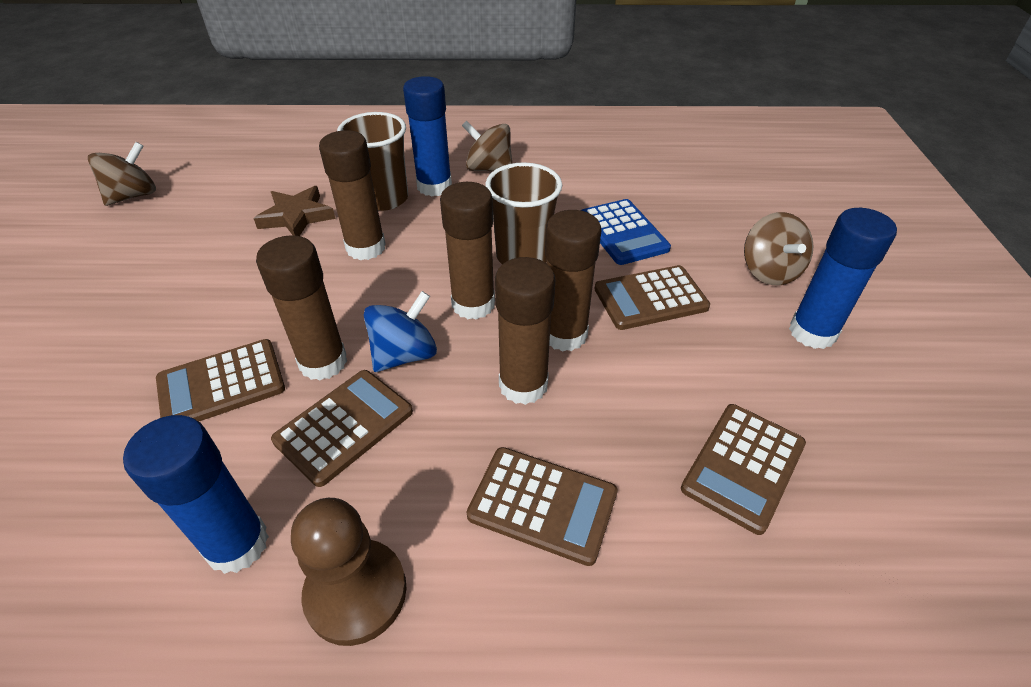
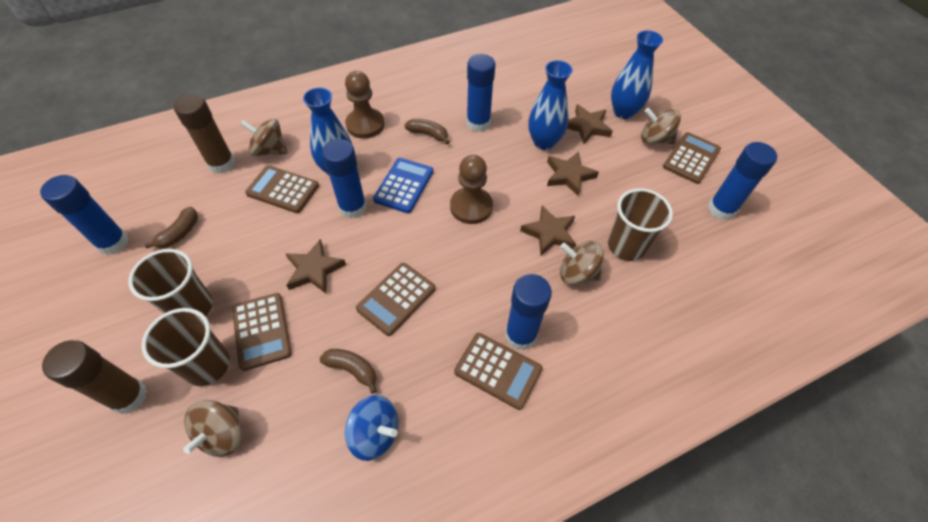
blue glue stick: [123,415,269,574] [403,76,452,196] [789,208,897,349] = 3 -> [40,175,129,255] [322,139,367,219] [467,54,496,132] [505,274,552,350] [708,142,777,220] = 5
blue vase: none = 0 -> [303,88,352,175] [528,60,573,150] [611,31,663,119] = 3
brown banana: none = 0 -> [145,207,198,249] [320,349,377,394] [404,119,450,145] = 3
brown cup: [337,112,408,211] [485,162,562,264] = 2 -> [128,249,213,316] [142,308,230,386] [608,188,673,261] = 3
brown glue stick: [256,235,347,381] [319,130,386,260] [440,182,495,320] [495,257,555,405] [545,210,602,352] = 5 -> [42,340,147,414] [174,94,235,173] = 2
brown pawn: [291,498,406,646] = 1 -> [345,71,385,139] [450,155,493,224] = 2
brown spinning top: [88,142,156,206] [462,120,512,171] [744,212,814,285] = 3 -> [183,400,242,457] [240,119,288,156] [560,241,604,284] [641,108,681,144] = 4
brown star: [253,186,335,236] = 1 -> [286,239,346,293] [520,205,576,256] [547,152,599,197] [567,104,613,145] = 4

